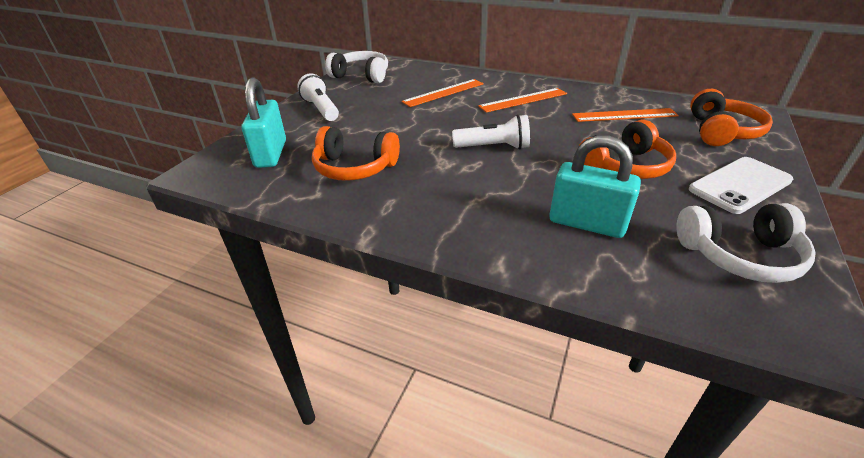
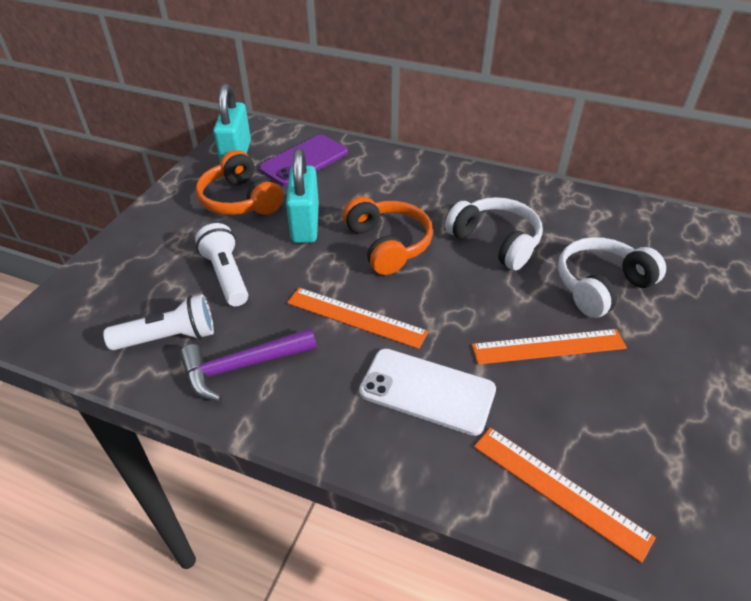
orange headphones: [312,126,400,181] [580,120,676,179] [690,89,773,146] = 3 -> [196,150,283,215] [343,196,433,275] = 2
purple hammer: none = 0 -> [180,328,316,402] = 1
purple phone: none = 0 -> [259,135,348,186] = 1

